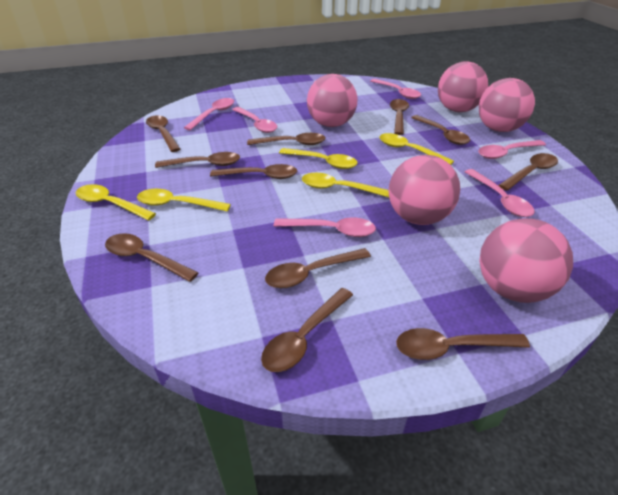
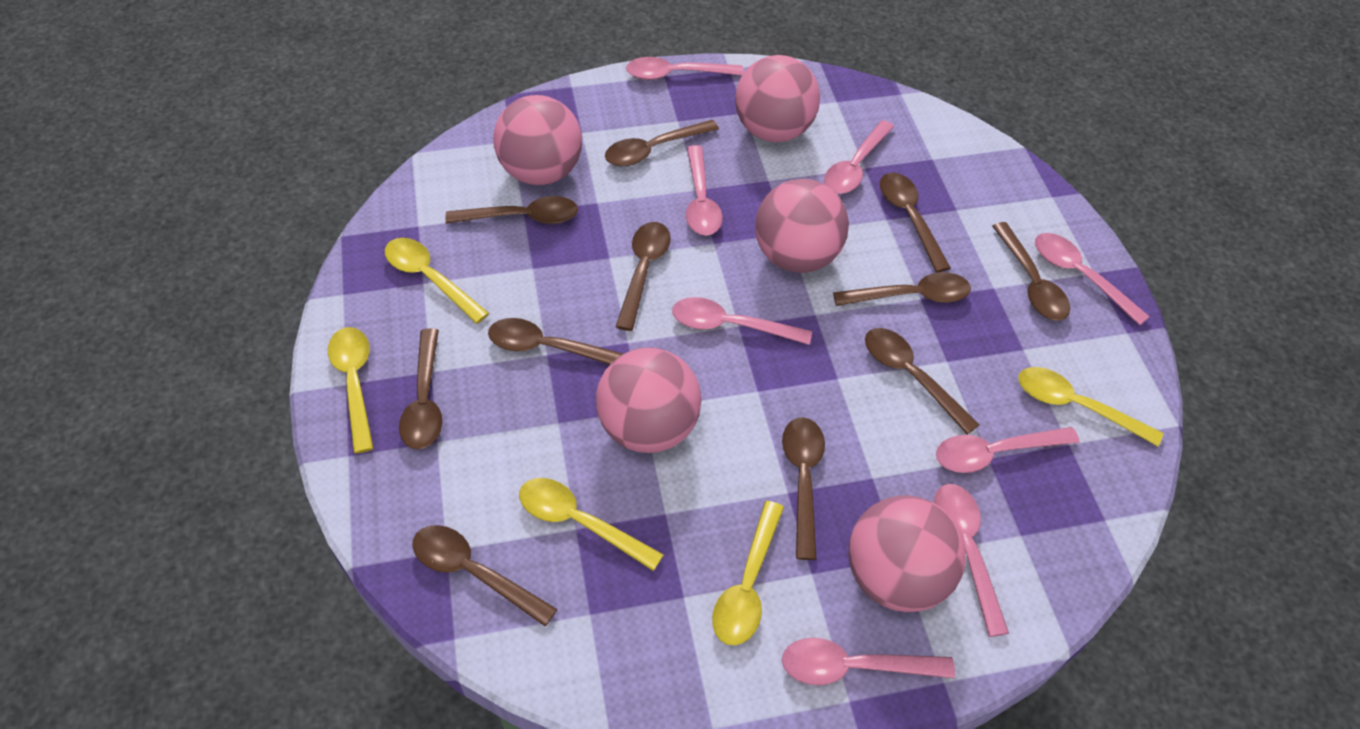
pink spoon: [184,98,234,130] [232,107,277,133] [274,217,376,237] [371,79,421,99] [465,169,535,217] [478,140,546,159] = 6 -> [626,57,744,80] [672,297,812,345] [686,145,723,236] [782,638,955,685] [824,120,894,194] [934,484,1009,637] [936,427,1080,473] [1035,233,1150,326] = 8

